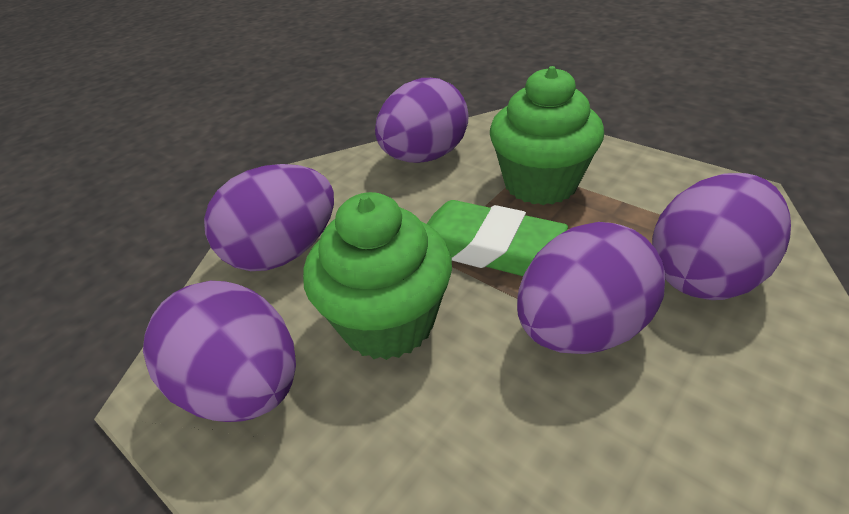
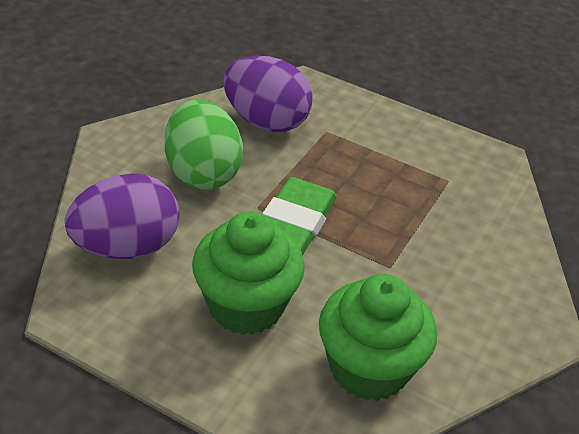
green egg: none = 0 -> [165,100,243,190] = 1
purple egg: [143,281,296,422] [204,164,334,271] [375,78,469,163] [517,222,665,354] [652,173,791,300] = 5 -> [65,173,179,259] [223,56,313,132] = 2

